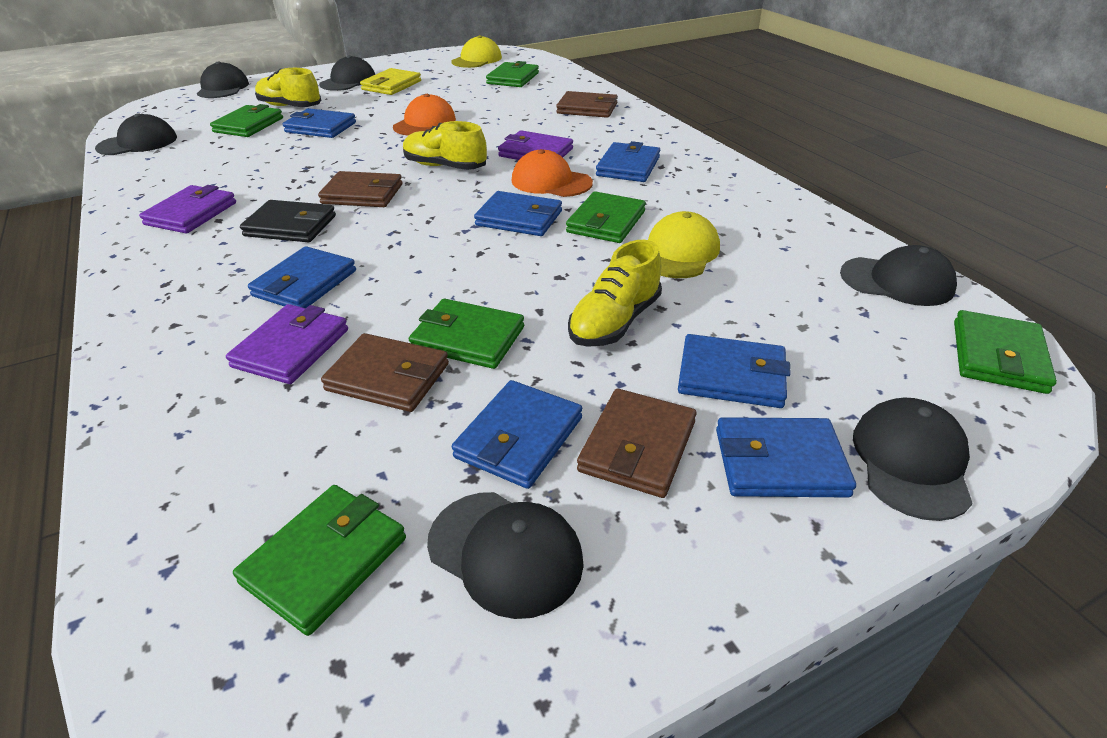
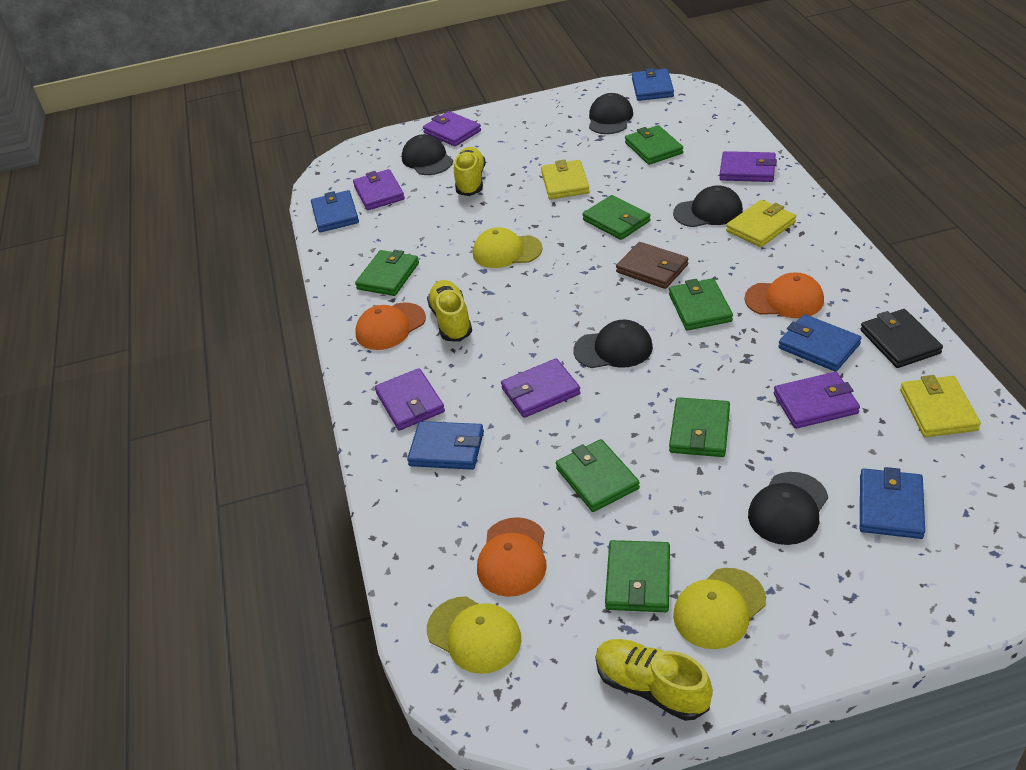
black cap: [95,113,177,155] [197,61,249,98] [319,55,375,91] [427,492,584,619] [840,245,957,306] [853,397,973,521] = 6 -> [402,134,453,175] [573,320,653,368] [589,93,633,134] [673,185,743,227] [748,472,828,545] = 5
blue wallet: [248,246,356,308] [283,108,356,138] [452,380,582,489] [474,191,562,236] [596,141,660,182] [678,334,791,408] [716,417,856,498] = 7 -> [311,190,359,232] [407,421,484,470] [632,68,674,101] [778,314,861,372] [860,467,925,539] = 5
brown wallet: [318,171,402,207] [321,333,449,412] [556,91,618,118] [577,389,696,498] = 4 -> [616,242,688,289] = 1
green wallet: [210,104,283,137] [233,485,406,636] [409,299,524,369] [486,61,539,87] [566,191,646,243] [954,310,1057,394] = 6 -> [355,250,419,296] [556,439,640,512] [582,195,651,240] [605,540,670,612] [625,125,683,165] [669,278,733,330] [669,397,730,457] = 7
orange cap: [393,94,456,136] [512,149,593,197] = 2 -> [355,303,426,350] [477,517,547,597] [744,272,824,318] = 3
purple wallet: [139,185,236,233] [226,304,348,384] [498,130,573,160] = 3 -> [353,169,405,210] [375,368,445,431] [423,111,481,146] [501,358,581,418] [720,151,777,182] [774,372,860,429] = 6
yellow cap: [451,35,502,68] [648,211,720,278] = 2 -> [427,596,521,674] [473,227,543,268] [673,568,766,649] = 3
yellow wallet: [360,68,421,95] = 1 -> [541,160,590,200] [726,200,796,247] [900,375,981,437] = 3

